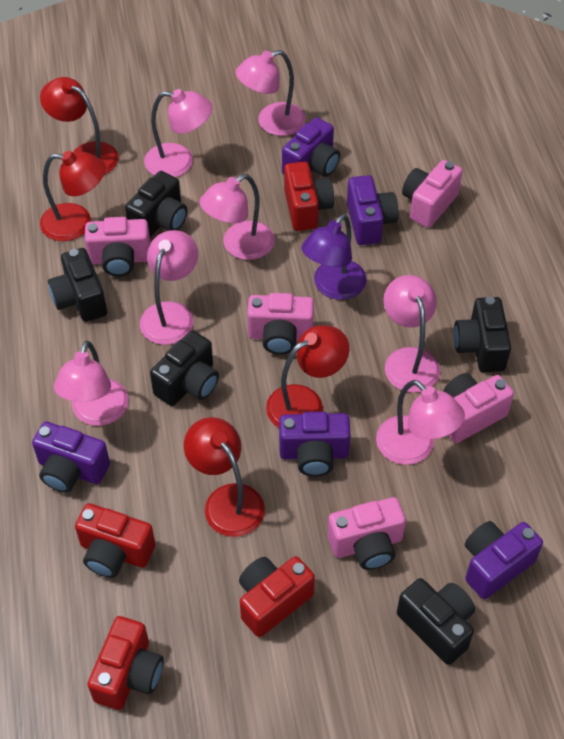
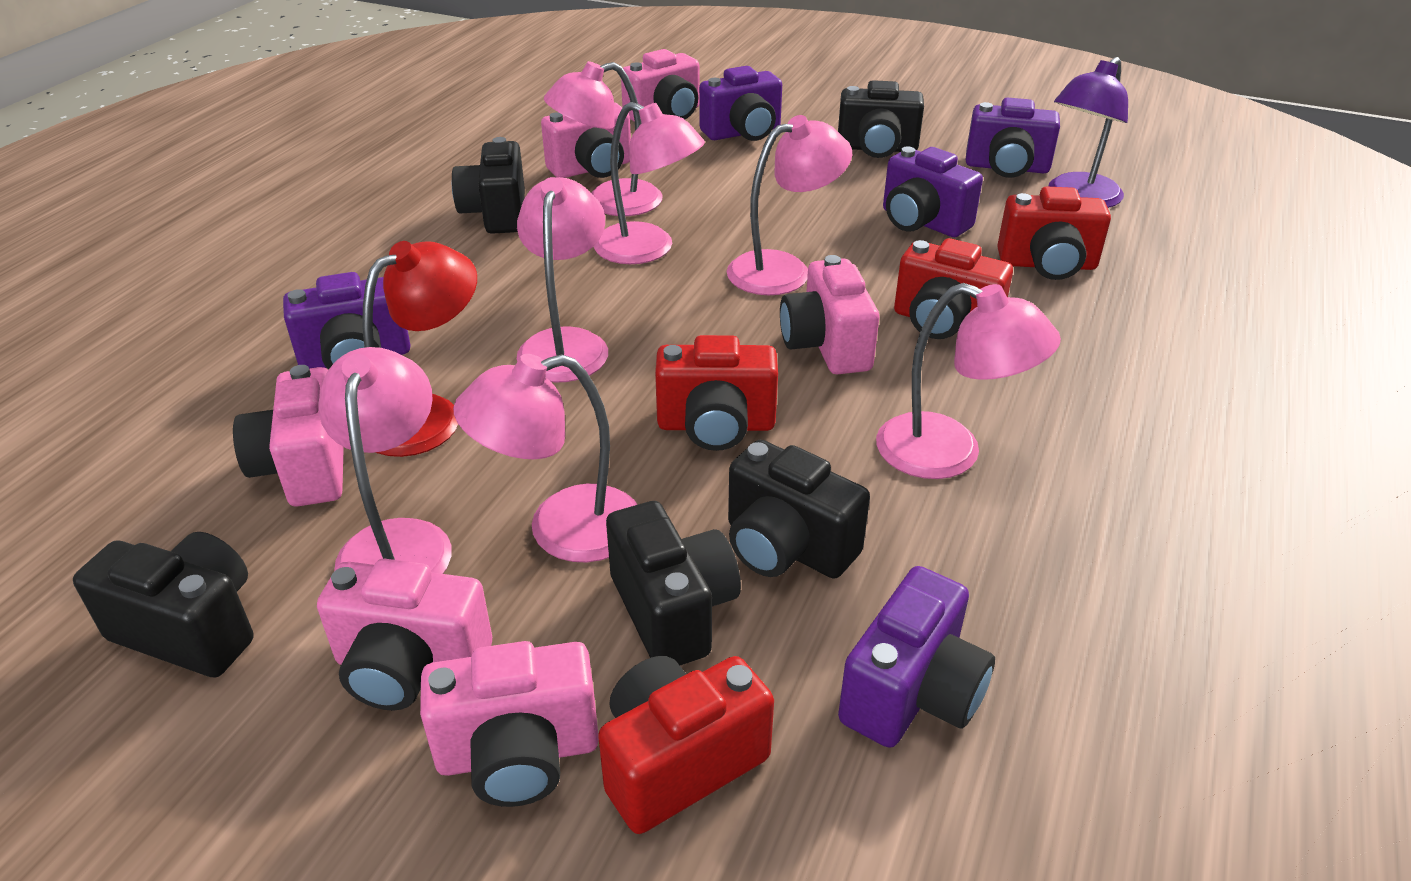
pink camera: [85,217,151,276] [247,293,314,355] [327,497,406,570] [402,160,463,228] [443,373,514,443] = 5 -> [233,365,344,507] [317,559,492,711] [420,641,599,807] [541,103,631,178] [621,49,699,122] [780,255,879,374] = 6
red lamp: [40,77,119,175] [40,151,106,241] [184,417,265,537] [266,325,349,428] = 4 -> [362,241,477,457] = 1

